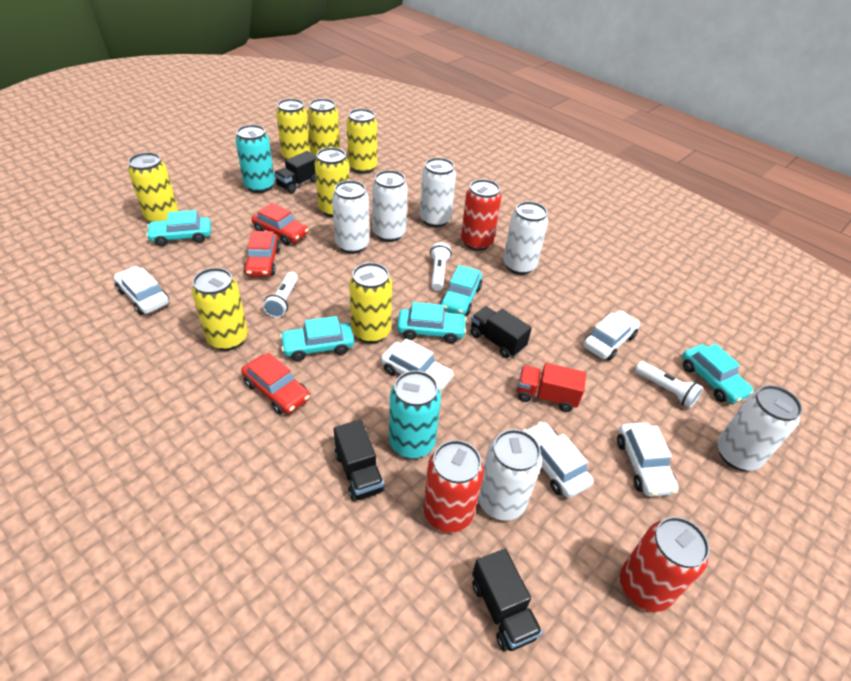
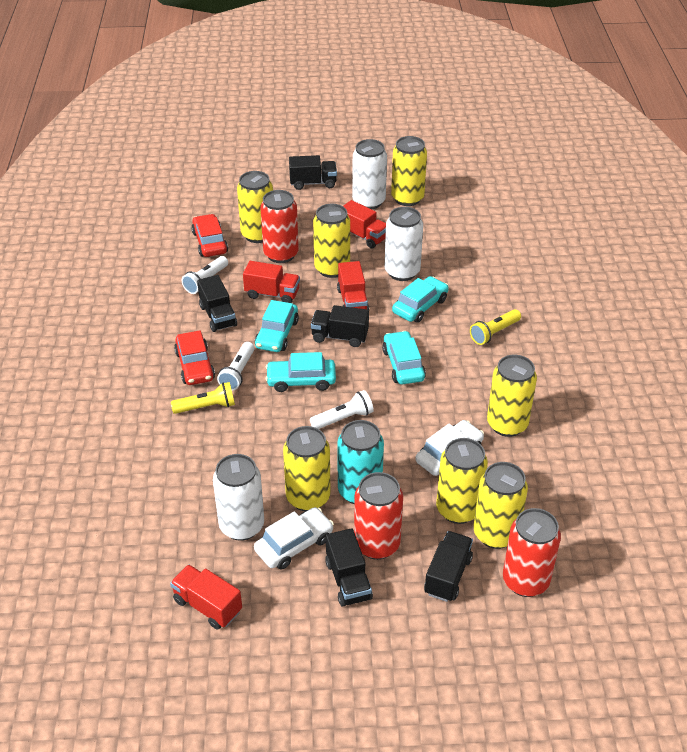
black truck: [274,151,317,193] [334,420,385,501] [470,306,532,358] [472,549,542,651] = 4 -> [197,275,237,332] [289,155,337,190] [311,305,369,347] [325,528,373,607] [424,531,473,602] = 5
red car: [241,353,310,415] [243,231,281,277] [252,203,309,245] = 3 -> [174,330,215,385] [191,214,228,257] = 2
red truck: [517,363,586,412] = 1 -> [170,564,242,630] [243,261,300,303] [337,261,369,310] [343,200,386,249] = 4
turquoise can: [235,125,275,193] [389,370,441,459] = 2 -> [337,420,384,504] = 1
turquoise car: [146,210,211,246] [280,316,354,361] [397,302,467,343] [440,265,482,315] [682,344,754,404] = 5 -> [255,300,299,352] [266,352,336,392] [382,331,426,384] [392,276,449,323] = 4
white can: [332,180,369,254] [372,170,408,242] [420,158,456,227] [478,429,542,521] [503,201,548,275] [717,385,802,471] = 6 -> [213,454,264,541] [352,139,387,209] [385,207,423,281] = 3
white car: [114,266,169,315] [381,338,454,392] [522,421,594,498] [583,310,640,360] [617,422,679,497] = 5 -> [254,507,334,570] [415,420,484,476] = 2
yellow flashlight: none = 0 -> [171,382,235,414] [470,309,521,345] = 2

